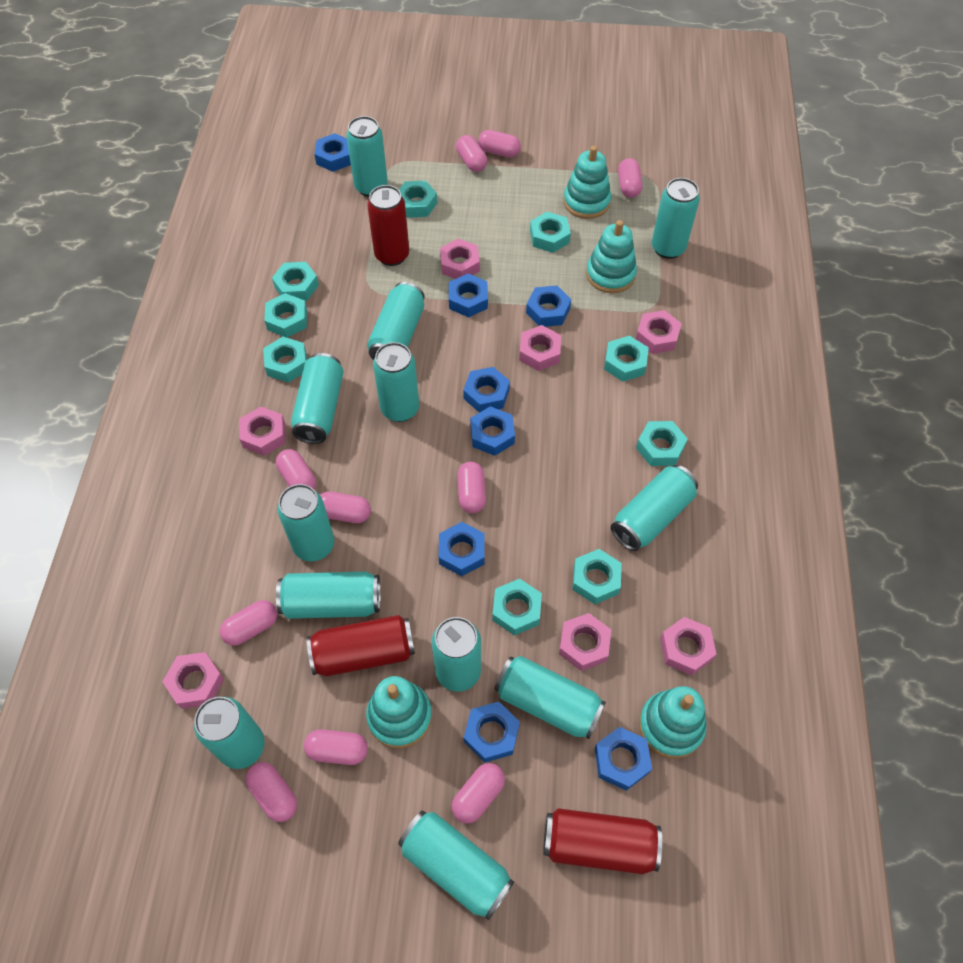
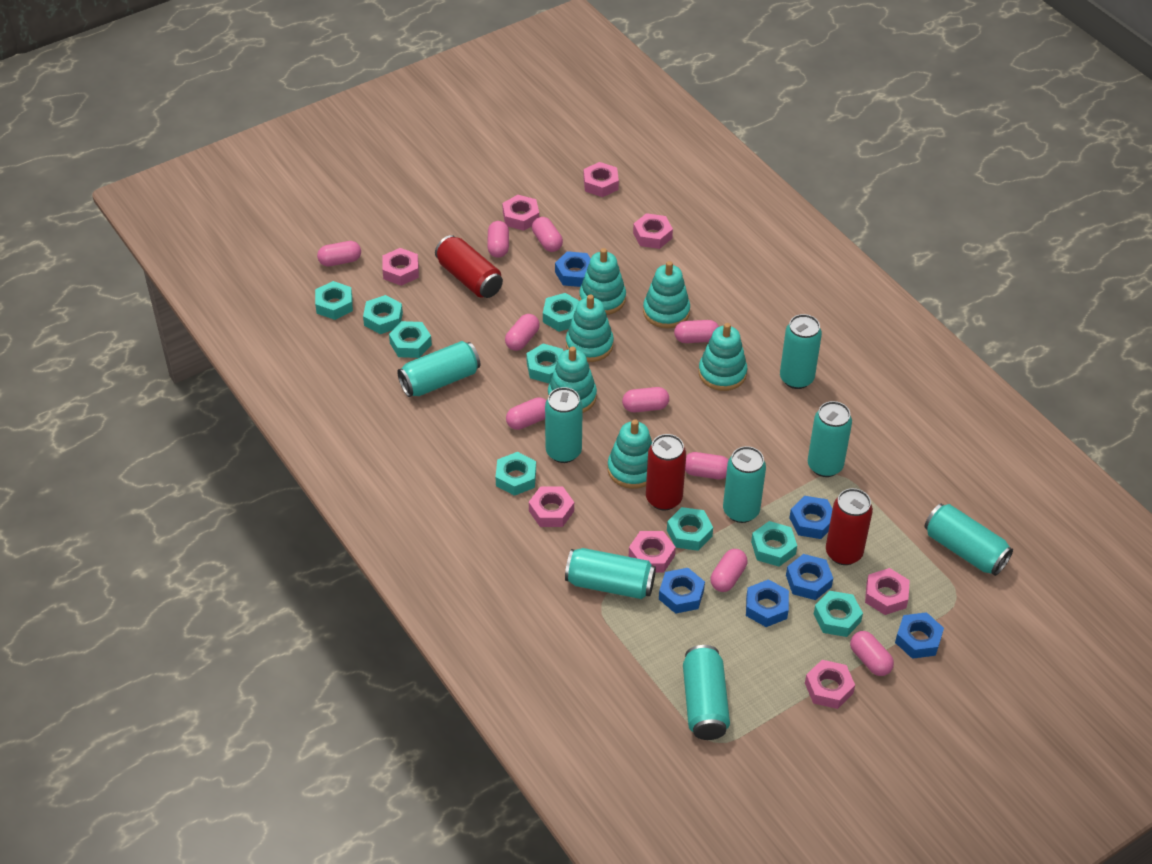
blue nut: [314,133,351,172] [439,522,485,576] [449,274,488,317] [463,367,510,413] [464,702,520,762] [470,406,515,456] [526,285,571,327] [595,727,652,791] = 8 -> [555,251,591,287] [659,568,705,614] [746,579,789,627] [786,554,833,600] [789,496,832,539] [895,612,944,659] = 6
pink nut: [162,652,224,709] [239,407,285,456] [440,239,480,279] [519,325,561,371] [559,613,611,671] [636,310,682,354] [660,617,716,676] = 7 -> [382,248,419,286] [502,195,539,231] [529,487,574,527] [583,162,619,197] [629,531,676,572] [633,213,673,249] [805,660,855,709] [865,568,910,615] = 8
turquoise can: [194,697,265,769] [276,571,381,619] [277,484,335,562] [291,353,344,444] [346,116,388,197] [367,282,425,360] [373,342,419,422] [398,811,514,920] [432,617,481,692] [494,656,606,739] [611,465,698,551] [652,178,700,259] = 12 -> [397,341,480,397] [545,387,583,463] [565,548,656,599] [683,645,730,740] [723,446,766,523] [780,314,822,389] [808,401,852,477] [924,504,1013,576] = 8
turquoise stacking toy: [366,676,432,748] [563,146,611,219] [586,220,637,293] [639,686,706,759] = 4 -> [548,346,597,413] [566,294,614,362] [579,248,626,315] [607,419,652,489] [643,261,690,328] [698,323,747,391] = 6

